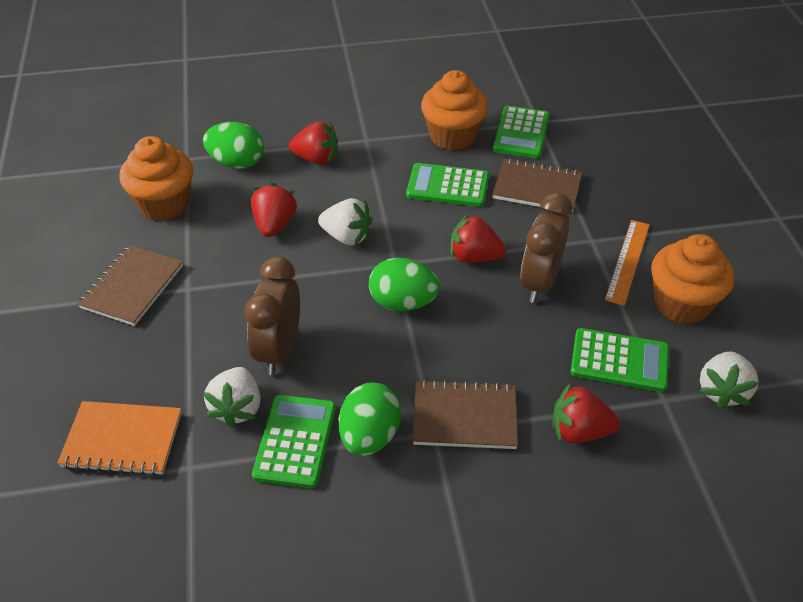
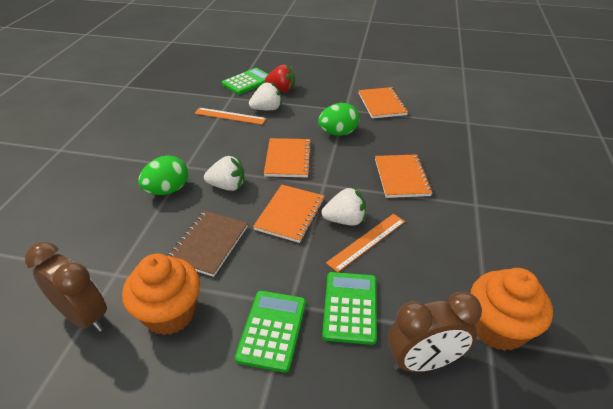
brown notebook: [77,245,183,326] [413,380,518,449] [492,158,582,213] = 3 -> [167,211,248,277] = 1
green calculator: [252,395,336,488] [406,163,489,207] [493,106,550,158] [571,328,669,392] = 4 -> [222,68,269,94] [235,291,306,372] [322,272,377,345] = 3
green egg: [203,122,264,169] [339,383,401,456] [369,258,440,311] = 3 -> [138,156,188,195] [318,103,359,136] = 2
orange cupcake: [120,136,193,221] [421,70,488,151] [651,234,734,325] = 3 -> [122,253,200,335] [471,268,553,351] = 2
orange notebook: [57,401,182,476] = 1 -> [253,185,325,243] [264,138,312,177] [358,87,408,119] [375,154,433,198] = 4
orange ruler: [605,220,650,306] = 1 -> [195,108,266,125] [326,214,405,272] = 2
red strawberry: [251,183,297,237] [289,121,338,165] [450,214,506,263] [552,384,620,444] = 4 -> [265,65,295,92] = 1

